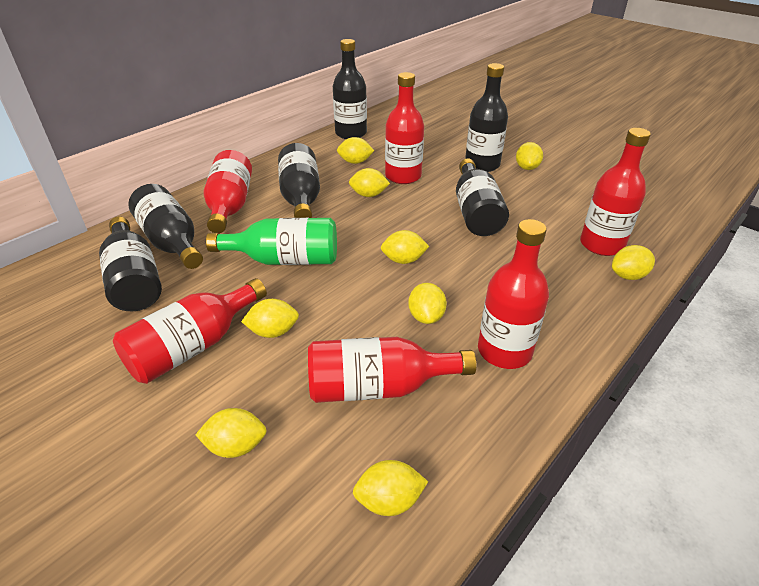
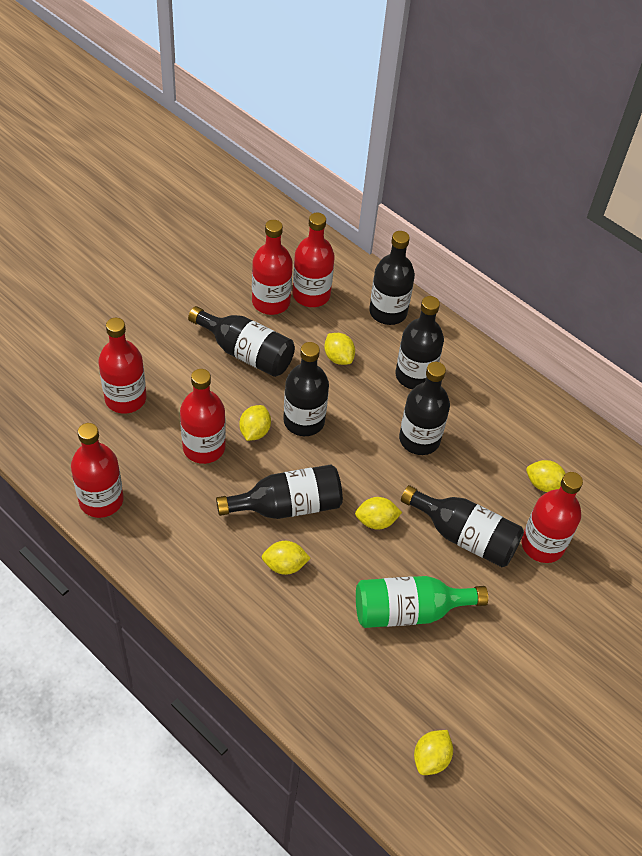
black bottle: [99,217,162,311] [128,184,203,269] [278,143,320,218] [333,39,367,139] [456,158,509,236] [465,63,508,172] = 6 -> [188,306,295,377] [216,465,343,519] [283,342,329,436] [369,231,415,325] [396,296,444,389] [399,362,450,455] [401,485,524,567] = 7
yellow lemon: [195,408,267,458] [241,299,299,338] [337,137,374,164] [349,168,390,197] [353,460,428,516] [381,230,429,264] [408,283,447,324] [516,142,543,170] [612,245,655,280] = 9 -> [239,405,271,441] [262,541,311,575] [324,333,355,365] [355,497,402,530] [414,730,453,775] [526,460,566,492] = 6

